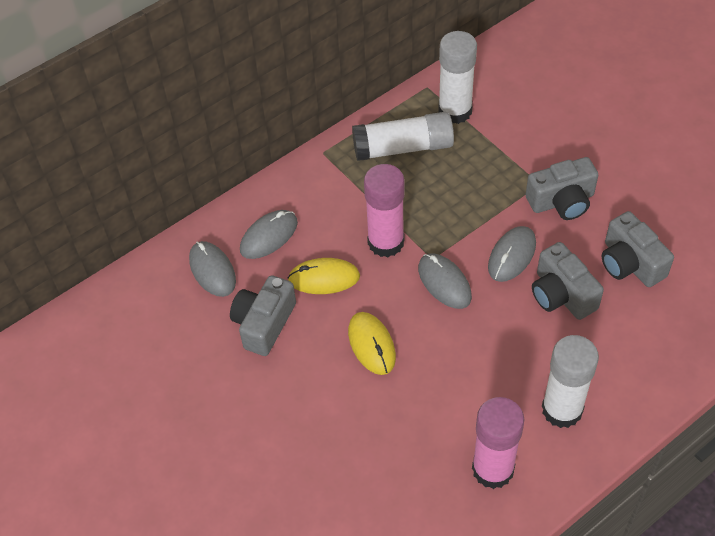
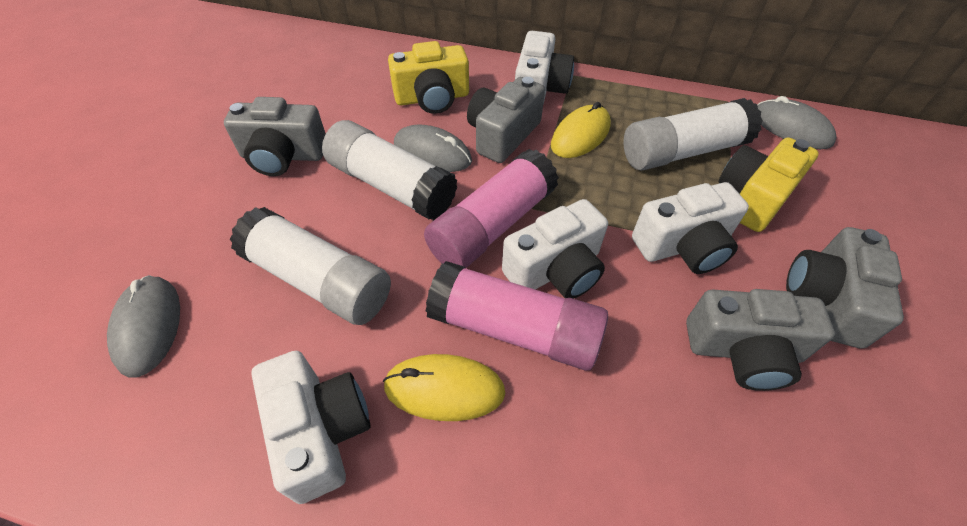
grey mouse: [189,241,236,297] [240,210,298,259] [418,254,472,309] [488,226,536,282] = 4 -> [107,275,180,378] [394,124,472,172] [757,96,836,149] = 3
white camera: none = 0 -> [251,351,370,504] [502,199,608,299] [515,31,574,105] [632,182,749,274] = 4
yellow camera: none = 0 -> [388,41,469,114] [719,137,819,232] = 2

